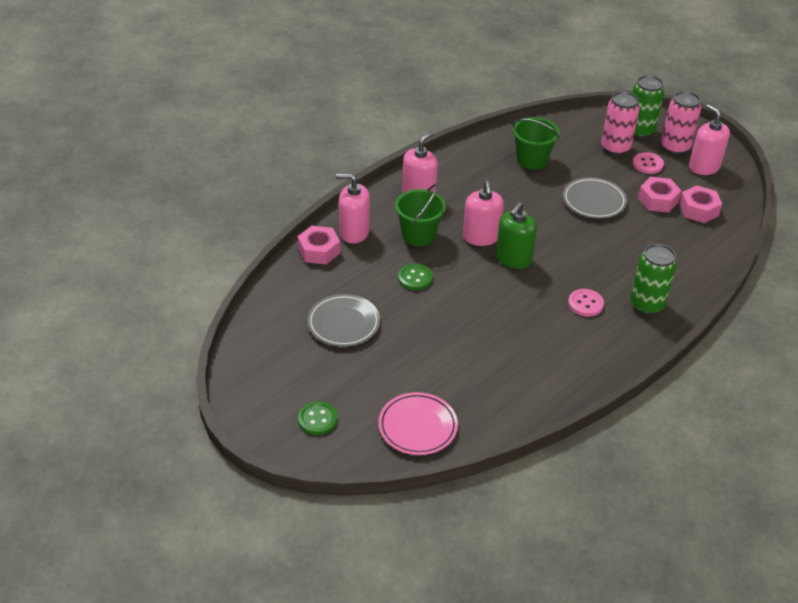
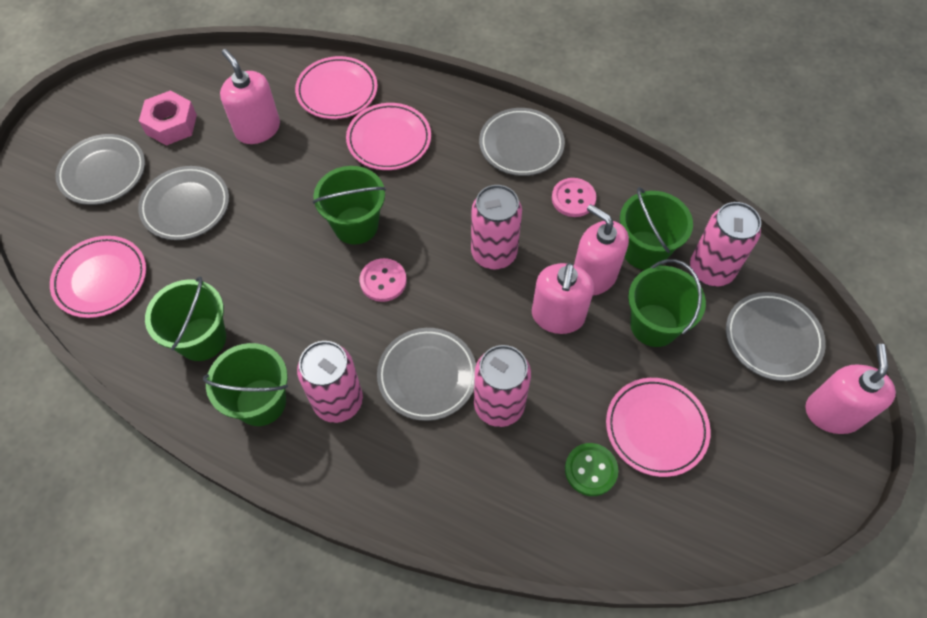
green bucket: [395,184,446,247] [513,117,560,170] = 2 -> [145,276,226,361] [203,343,288,426] [313,166,386,245] [620,187,693,270] [628,259,706,347] = 5
green button: [298,401,337,435] [398,264,433,290] = 2 -> [565,443,618,496] = 1
green can: [630,244,677,315] [632,75,664,138] = 2 -> none = 0
green soap dispenser: [496,202,537,269] = 1 -> none = 0
grey plate: [307,294,380,347] [563,177,627,219] = 2 -> [55,134,145,205] [138,166,229,240] [377,328,476,421] [479,108,565,176] [726,292,826,381] = 5
pink can: [601,91,640,155] [661,91,701,155] = 2 -> [297,341,363,423] [471,185,522,269] [474,345,531,427] [690,202,761,286] = 4
pink nut: [297,226,340,265] [638,177,682,213] [679,185,722,223] = 3 -> [139,91,197,146] = 1
pink plate: [378,392,458,455] = 1 -> [50,236,146,318] [295,56,378,119] [346,103,431,170] [606,378,711,477] = 4

